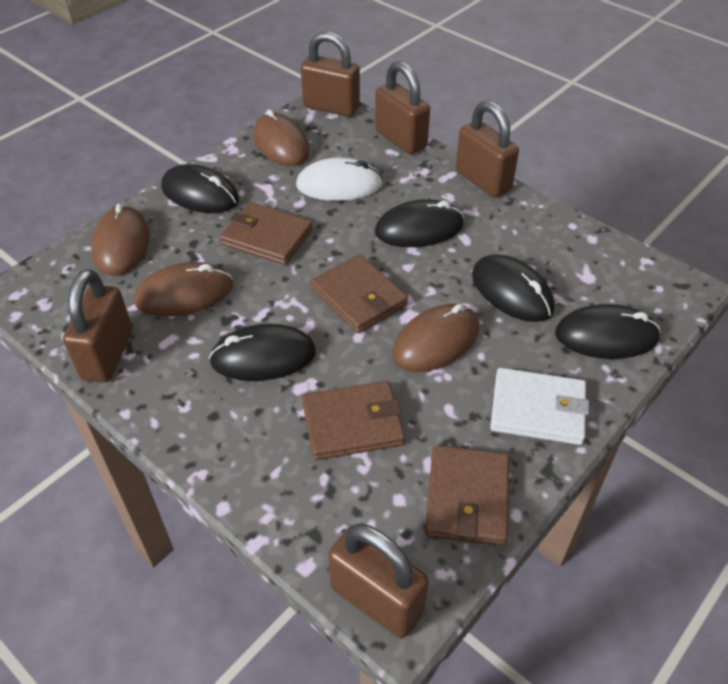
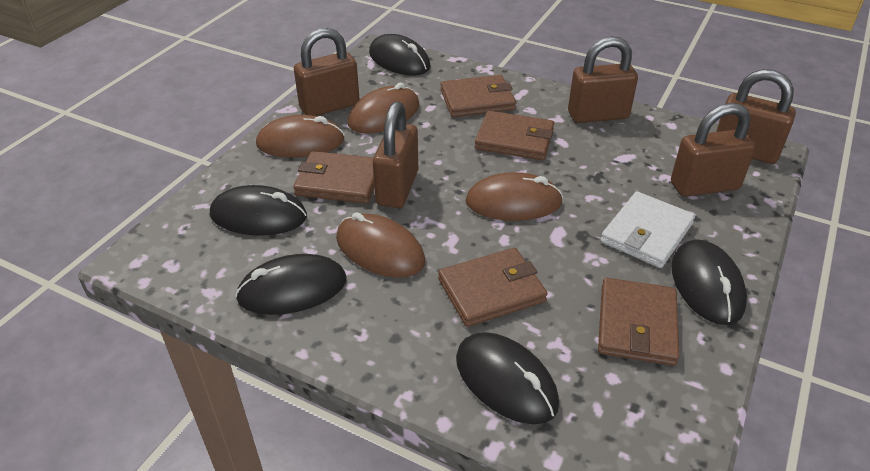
brown wallet: [220,202,313,265] [302,381,405,460] [311,254,408,333] [425,445,509,546] = 4 -> [293,151,374,204] [438,248,548,327] [440,75,516,117] [475,111,554,160] [598,278,679,366] = 5
white mouse: [296,158,383,201] = 1 -> none = 0

